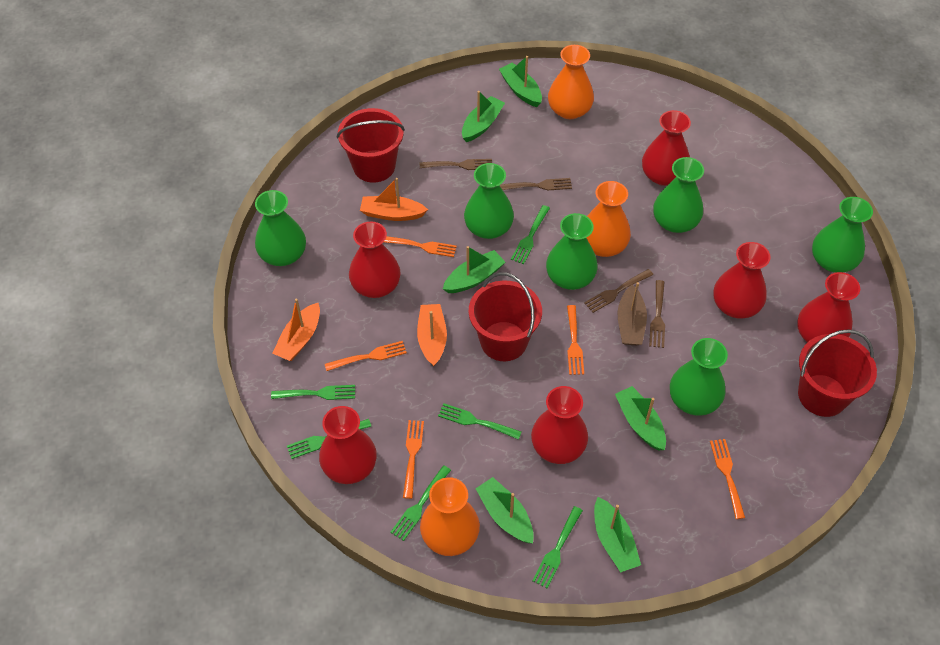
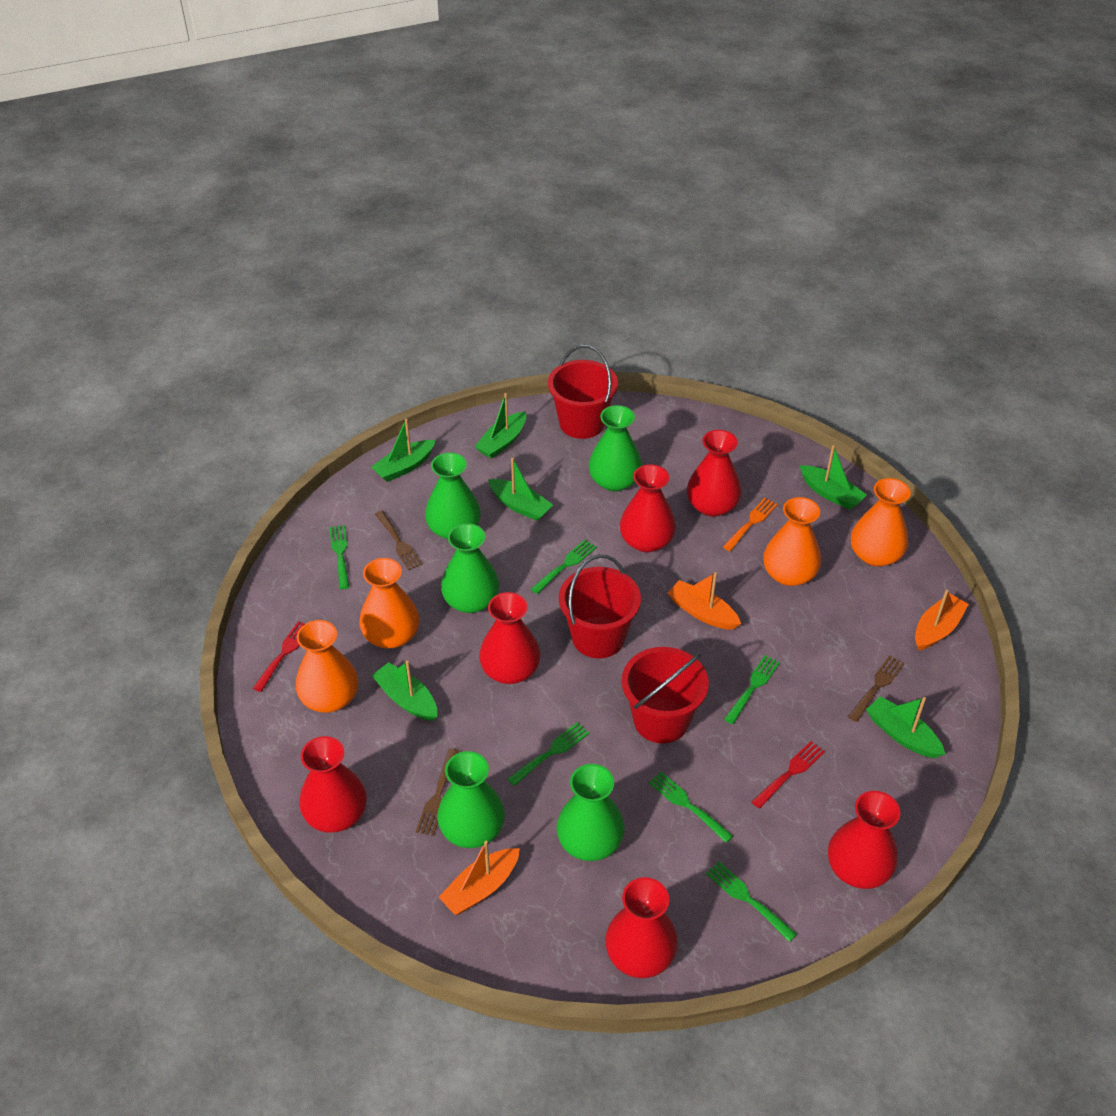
brown boat: [617,282,647,345] = 1 -> none = 0
brown fork: [420,159,492,170] [500,178,572,190] [584,269,653,313] [649,280,665,348] = 4 -> [375,511,423,570] [416,748,459,836] [848,655,905,722] = 3
green vase: [255,190,306,266] [464,163,514,239] [546,213,598,290] [654,157,704,233] [670,338,728,416] [812,197,873,273] = 6 -> [425,452,481,539] [437,751,505,848] [441,523,499,613] [557,764,624,861] [589,405,642,492] = 5
orange fork: [325,341,407,371] [384,236,457,257] [403,420,424,499] [567,305,584,375] [710,439,745,519] = 5 -> [723,498,778,551] = 1
orange vase: [420,477,480,556] [548,45,594,119] [586,181,631,257] = 3 -> [296,620,358,713] [359,558,419,649] [764,497,821,586] [851,478,911,567] = 4
red fork: none = 0 -> [253,621,304,692] [751,741,825,809] = 2

